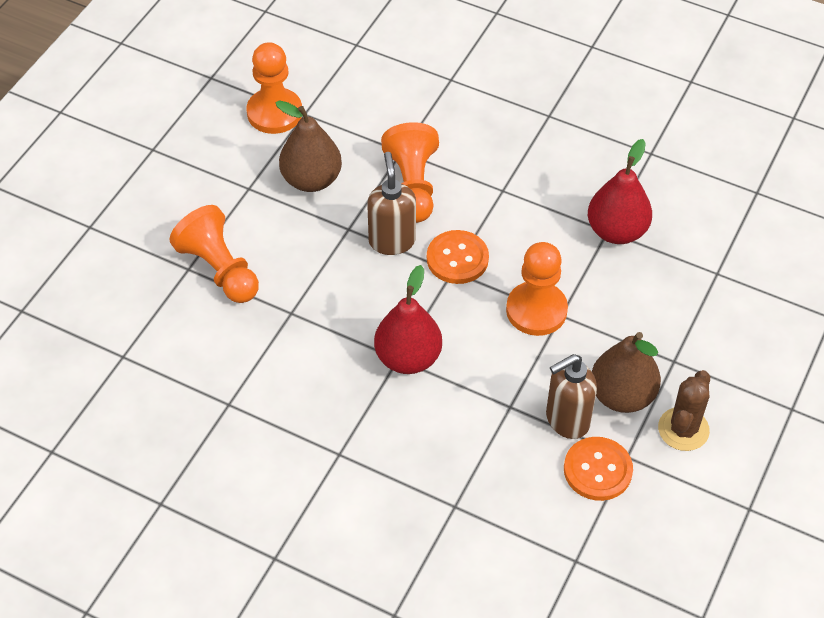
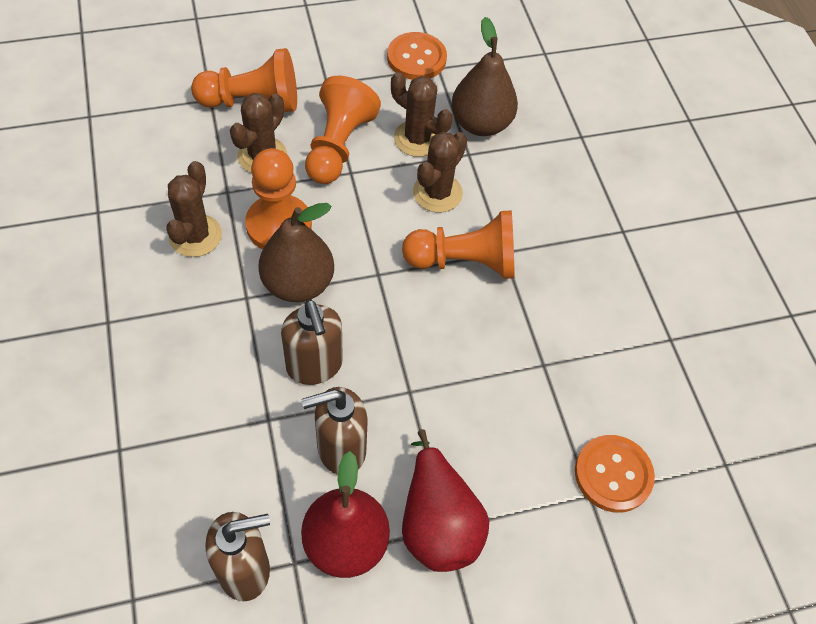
brown cactus: [658,370,710,451] = 1 -> [166,161,222,257] [230,93,287,173] [391,72,453,157] [413,132,467,212] = 4
brown soap dispenser: [367,152,416,255] [546,354,597,439] = 2 -> [205,512,270,601] [281,299,343,385] [301,387,368,475] = 3

